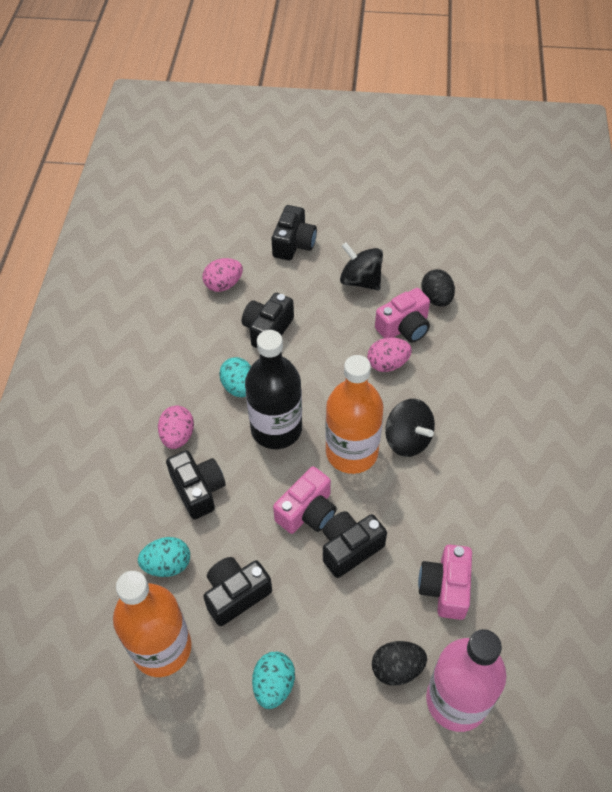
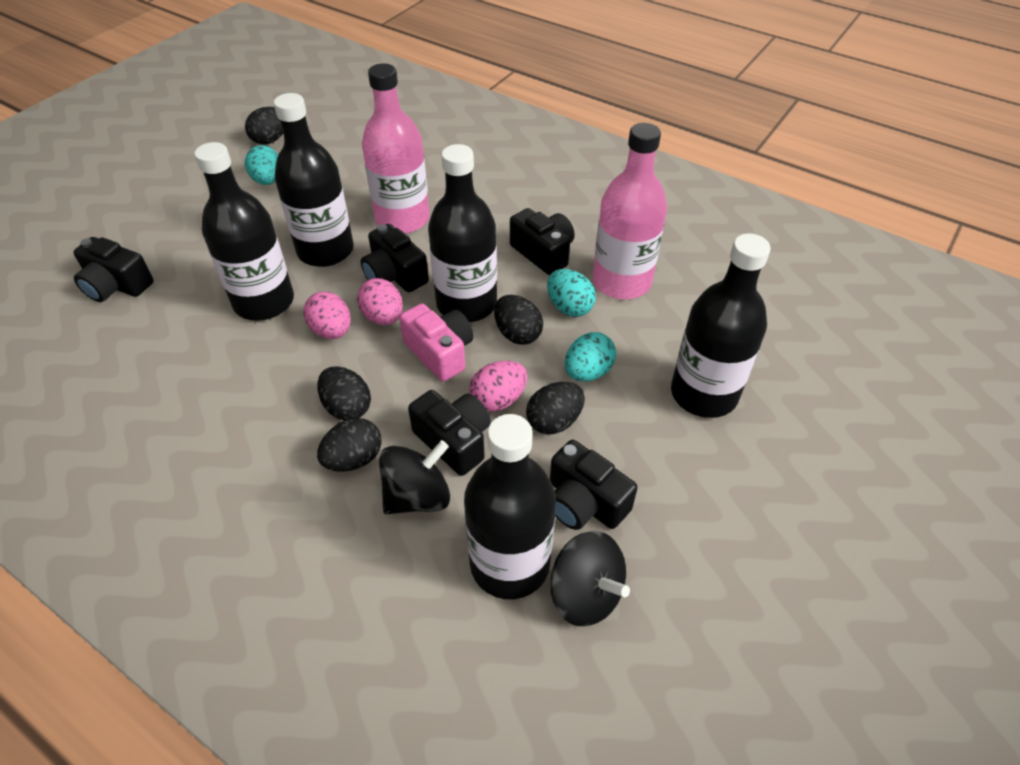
black bottle: [245,330,302,449] = 1 -> [194,142,294,321] [274,93,354,267] [428,144,497,322] [464,414,556,599] [671,234,771,418] = 5
black egg: [372,641,427,686] [421,269,455,306] = 2 -> [245,107,283,144] [317,366,371,420] [317,418,382,472] [494,295,543,345] [526,382,585,435] = 5
orange bottle: [113,571,192,677] [325,355,384,474] = 2 -> none = 0
pink bottle: [426,629,506,732] = 1 -> [362,63,430,234] [593,123,667,299] = 2
pink camera: [273,466,337,534] [375,288,430,343] [418,544,472,620] = 3 -> [399,303,474,382] = 1

